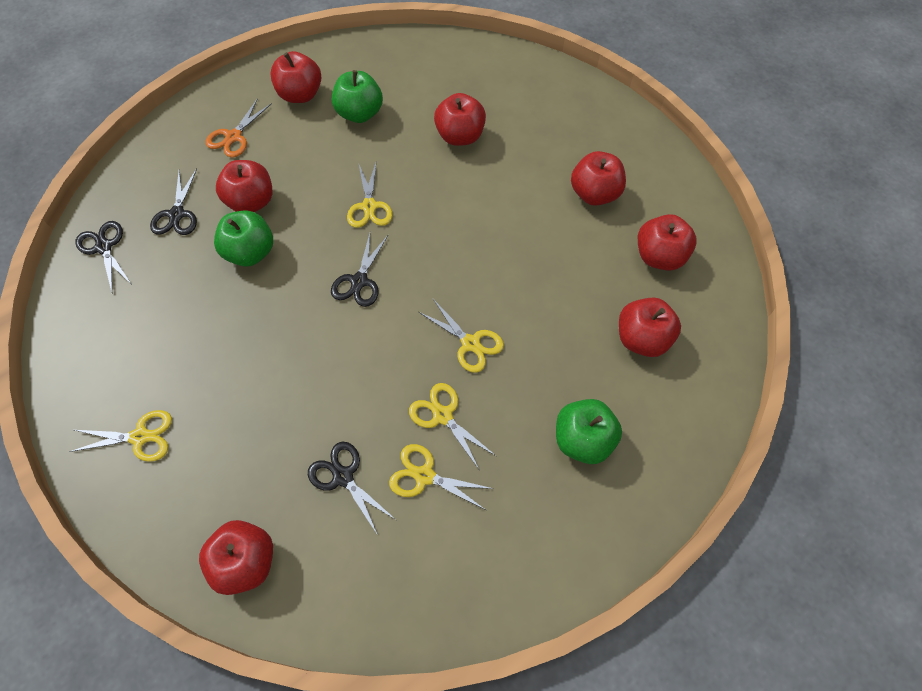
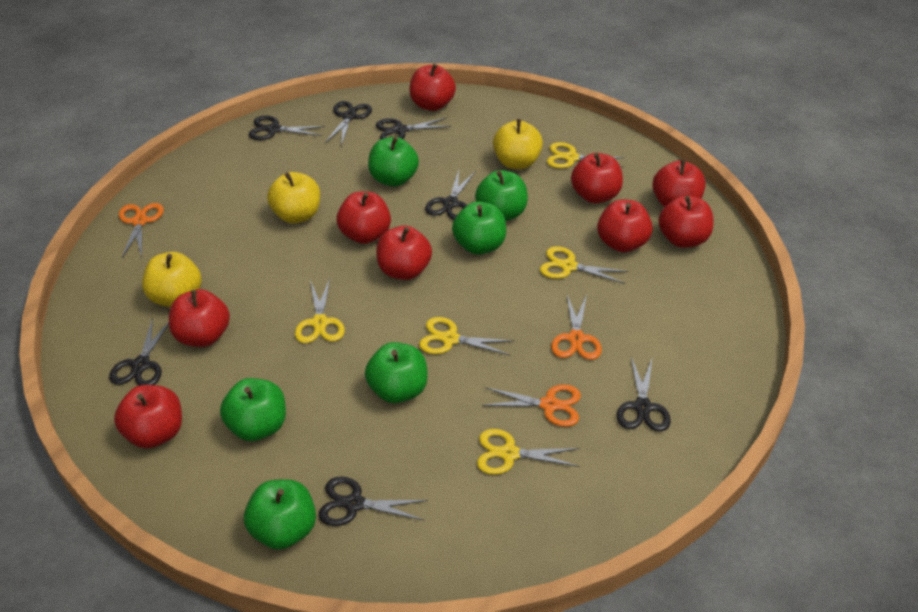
black scissors: [75,221,132,292] [150,168,197,235] [308,441,396,534] [331,233,388,307] = 4 -> [109,318,169,386] [248,115,325,140] [318,476,428,526] [325,101,372,146] [376,118,451,140] [425,169,476,220] [617,357,671,432] = 7
green apple: [214,211,273,267] [332,70,383,123] [556,399,622,464] = 3 -> [220,378,286,441] [244,479,316,550] [365,342,428,403] [368,137,419,187] [452,201,506,255] [475,170,528,221] = 6
orange scissors: [206,98,272,157] = 1 -> [119,203,164,258] [482,384,581,427] [551,294,602,360] = 3
red apple: [199,520,273,595] [216,160,273,212] [270,51,321,103] [434,93,486,146] [571,151,626,206] [619,298,681,357] [638,214,696,271] = 7 -> [114,385,182,448] [169,289,230,347] [337,191,391,244] [376,226,432,280] [409,64,456,111] [571,153,623,203] [597,199,653,252] [653,159,706,207] [659,195,714,248] = 9
yellow apple: none = 0 -> [142,252,202,307] [267,172,320,224] [493,119,543,169] = 3

